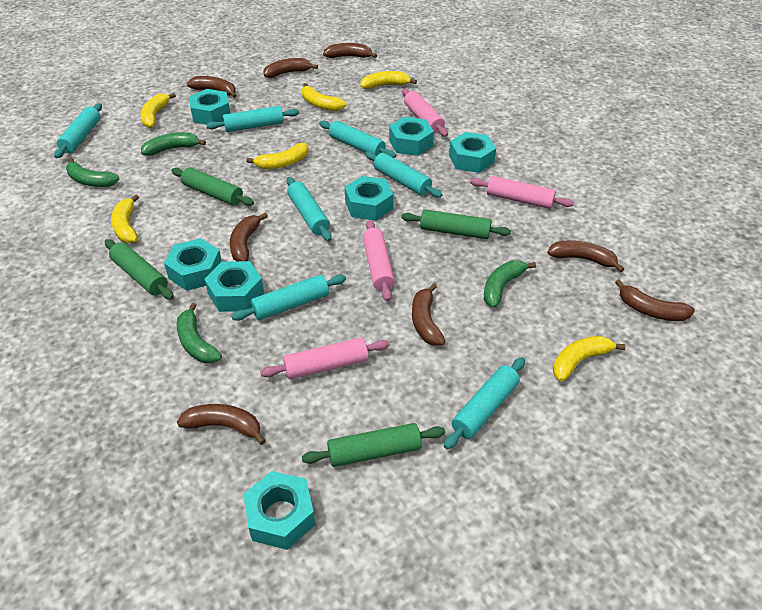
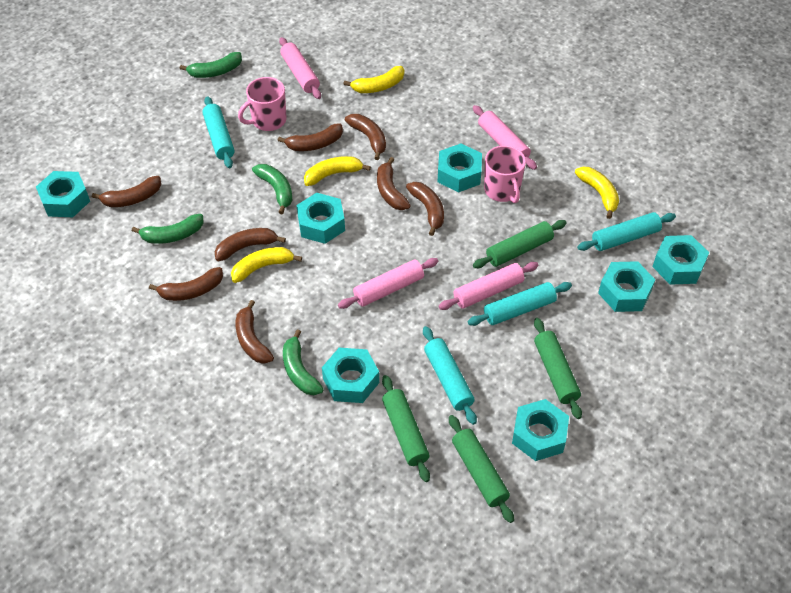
pink mug: none = 0 -> [238,77,287,131] [484,145,526,203] = 2
turquoise rolling pin: [54,103,102,158] [206,106,299,132] [231,275,346,321] [287,177,332,241] [319,121,396,158] [365,151,442,198] [444,357,525,449] = 7 -> [202,96,235,168] [423,326,477,425] [468,282,572,326] [577,212,676,251] = 4
yellow banana: [111,194,139,243] [140,93,176,128] [246,143,309,169] [302,83,346,111] [360,71,417,89] [553,336,626,381] = 6 -> [231,247,302,283] [304,156,371,186] [343,66,404,93] [575,167,619,219] = 4

